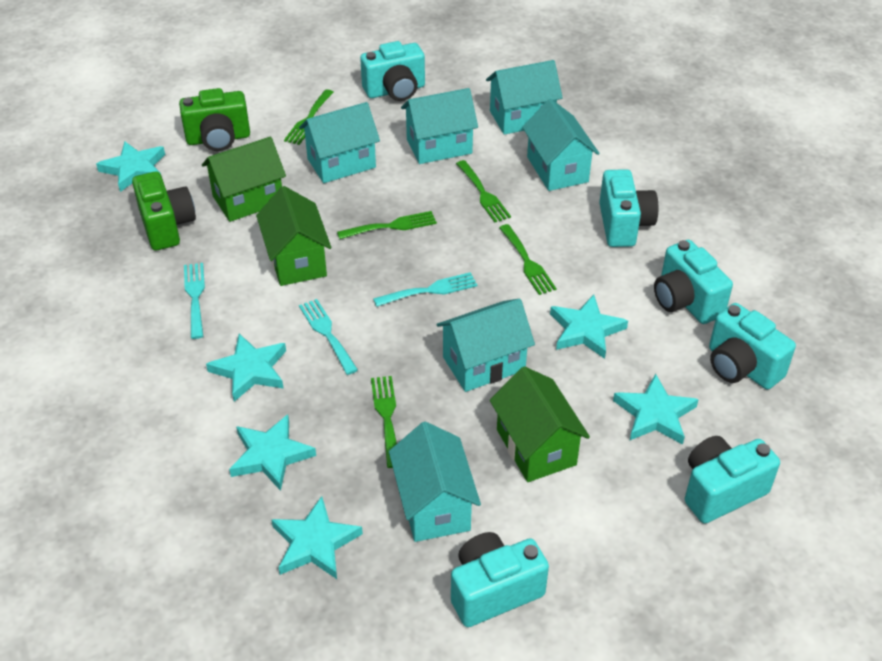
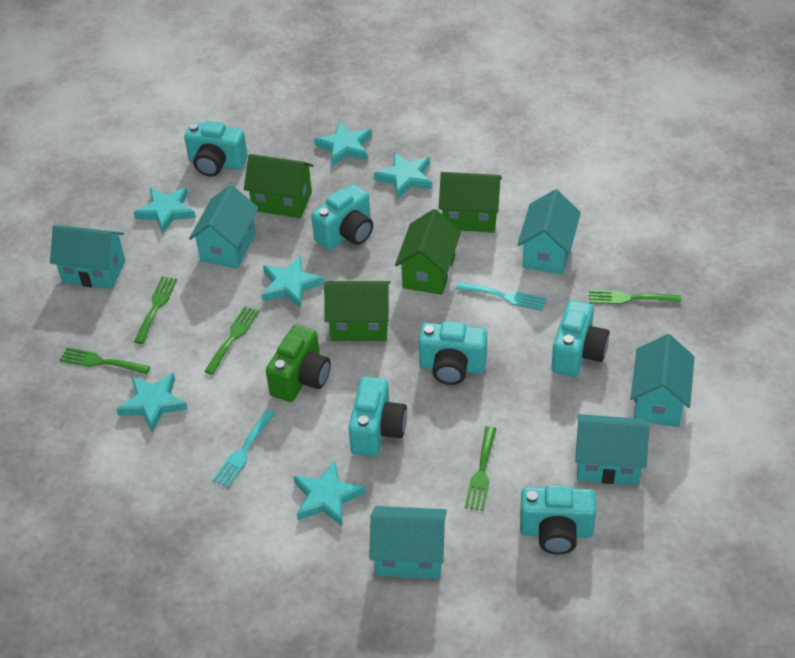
green camera: [132,172,196,251] [179,88,250,151] = 2 -> [266,325,331,402] = 1
green house: [202,137,286,222] [256,186,331,286] [490,366,590,482] = 3 -> [244,154,314,218] [324,281,391,341] [395,209,461,295] [439,172,502,233] = 4
turquoise fork: [184,263,205,339] [299,299,358,375] [373,272,477,307] = 3 -> [212,409,276,487] [456,282,547,311] = 2

